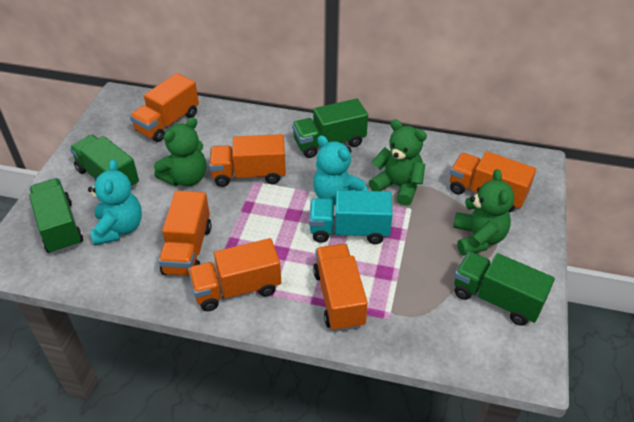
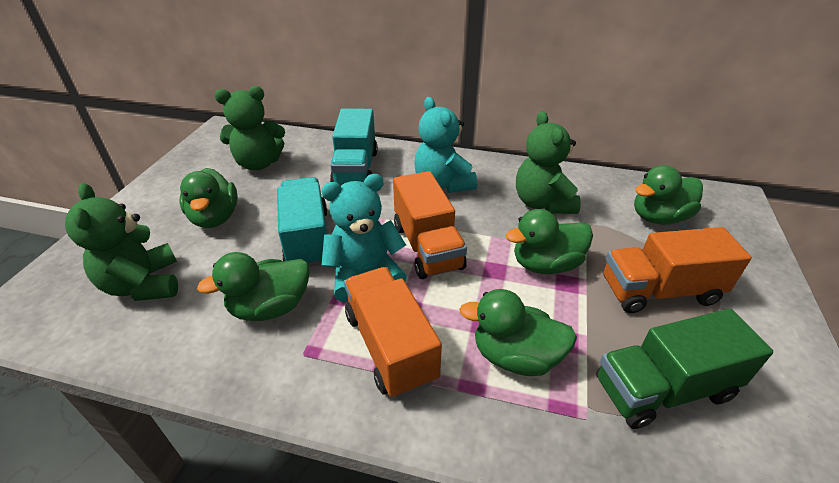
green duck: none = 0 -> [180,168,238,228] [197,252,309,321] [459,289,577,376] [506,209,593,274] [634,165,703,224] = 5
green truck: [29,178,83,254] [70,135,139,190] [292,98,368,158] [454,252,555,326] = 4 -> [596,309,773,429] = 1
orange truck: [130,73,199,142] [159,191,212,276] [188,238,281,311] [209,134,286,187] [313,244,368,332] [450,151,536,213] = 6 -> [344,267,442,398] [393,171,467,279] [603,227,752,313] = 3
turquoise truck: [309,190,393,244] = 1 -> [277,177,328,267] [330,108,378,186] = 2

